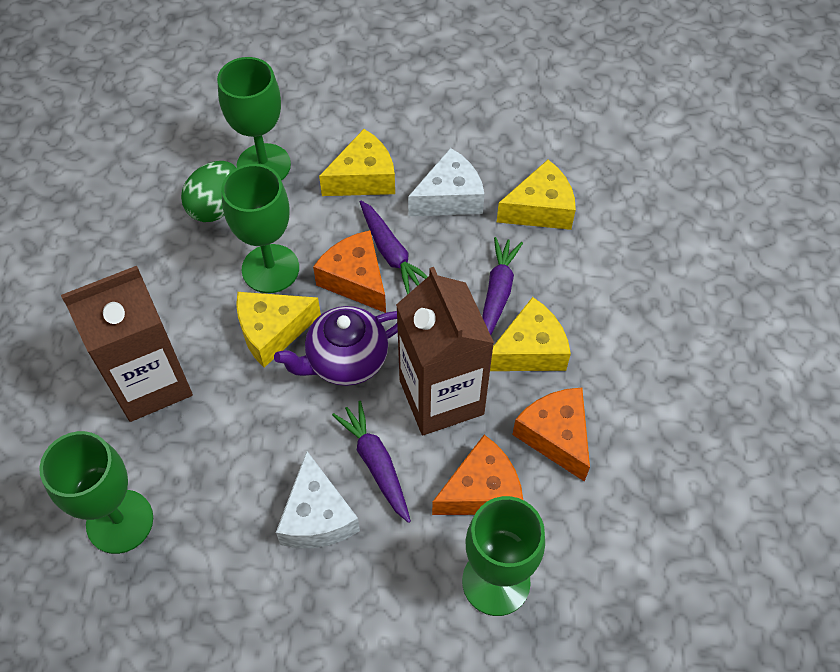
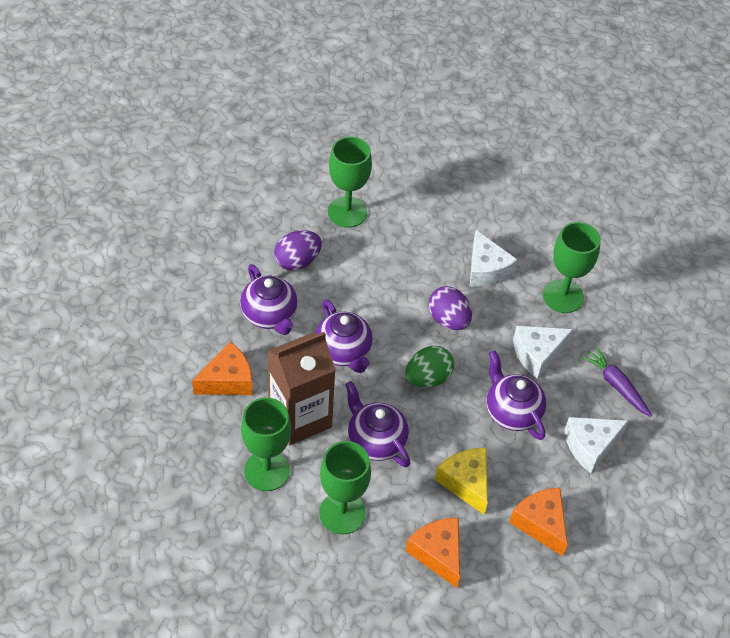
brown carton: [61,266,193,422] [396,267,494,435] = 2 -> [268,332,336,445] = 1
purple carrot: [332,401,411,523] [360,201,428,295] [482,237,523,335] = 3 -> [581,346,652,417] = 1
purple egg: none = 0 -> [274,230,322,271] [428,286,472,330] = 2
purple teapot: [274,306,398,386] = 1 -> [240,264,298,335] [315,299,373,373] [345,381,410,467] [487,351,546,440] = 4
white cheese: [276,451,360,548] [408,148,485,216] = 2 -> [470,230,518,287] [513,326,573,379] [564,417,628,473] = 3
yellow cheese: [236,292,321,368] [319,129,395,196] [490,297,571,371] [497,160,576,230] = 4 -> [435,448,488,515] = 1

